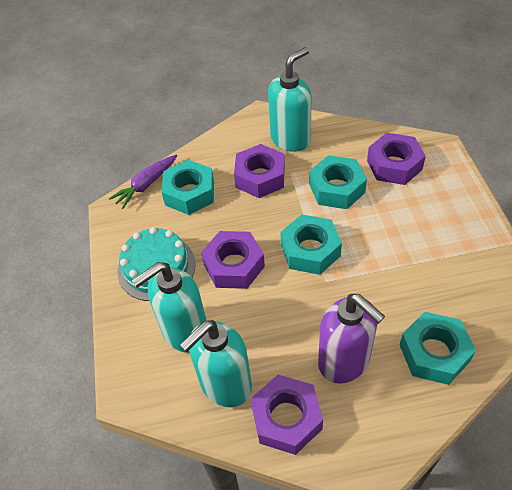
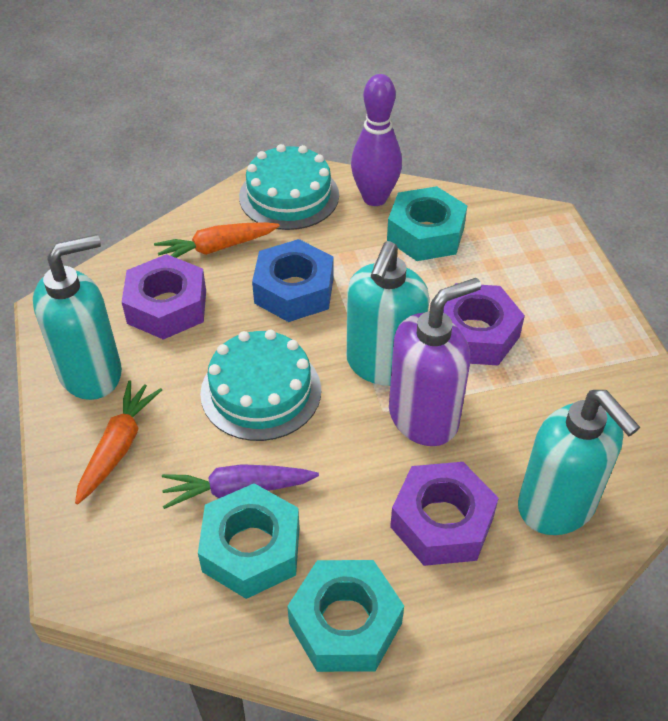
blue nut: none = 0 -> [252,239,334,322] = 1
orange carrot: none = 0 -> [75,380,162,504] [154,222,280,258] = 2
purple bowling pin: none = 0 -> [351,74,402,206] = 1
purple nut: [201,231,265,289] [234,144,285,198] [251,375,323,455] [367,133,426,185] = 4 -> [122,254,206,340] [390,462,499,566] [443,283,525,365] = 3
turquoise cake: [117,227,196,301] = 1 -> [200,330,321,441] [239,144,339,230] = 2
turquoise nut: [161,160,214,215] [281,215,342,275] [309,155,367,209] [400,312,476,385] = 4 -> [198,483,300,599] [287,560,404,672] [387,186,467,261] = 3

